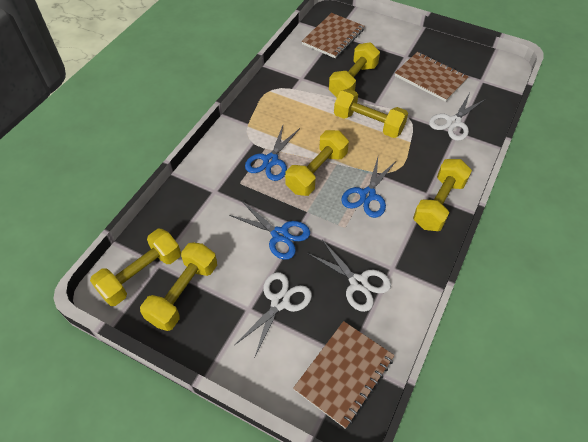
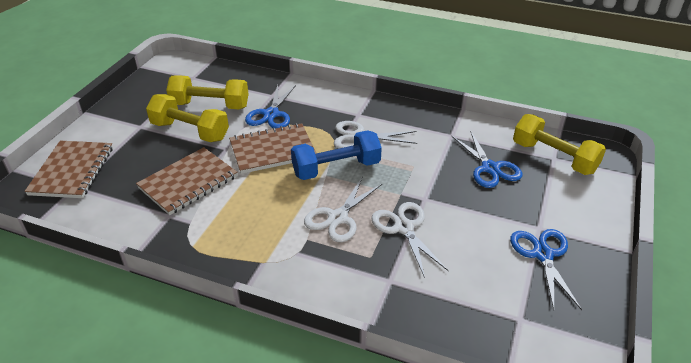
blue dumbbell: none = 0 -> [291,130,382,180] = 1
yellow dumbbell: [90,229,181,306] [140,242,217,331] [285,130,349,196] [329,42,380,97] [334,89,408,138] [413,159,472,231] = 6 -> [146,94,229,142] [166,75,249,109] [513,114,606,175] = 3

